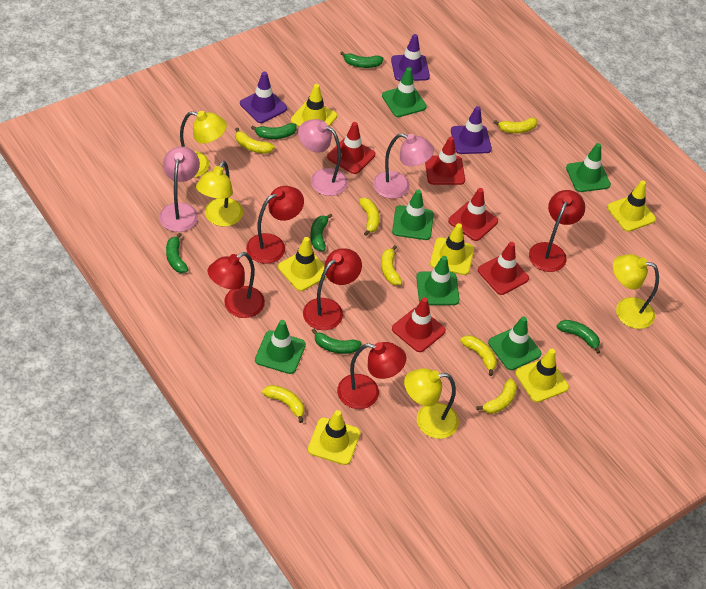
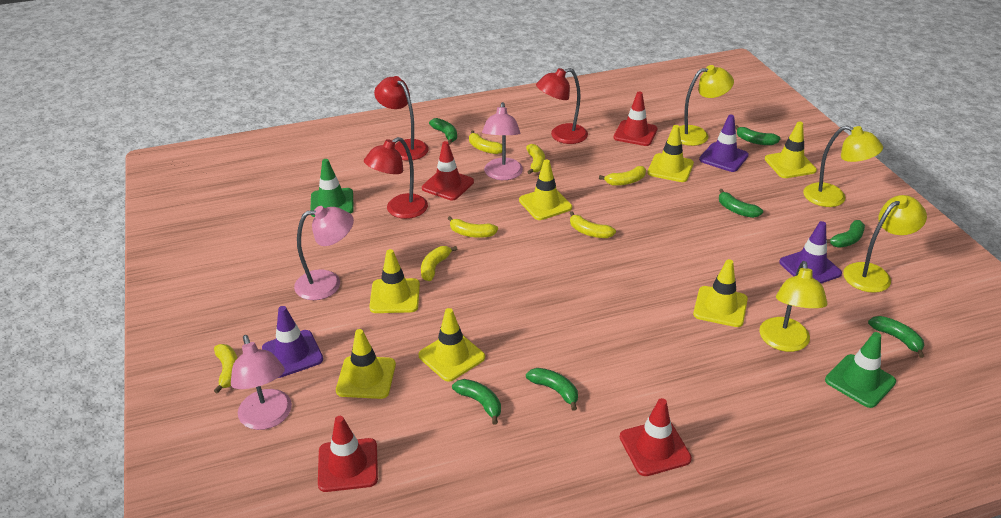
green banana: [166,233,188,273] [251,123,297,139] [310,213,332,251] [311,329,362,354] [340,52,384,68] [557,320,600,354] = 6 -> [429,118,457,144] [452,379,501,425] [526,368,578,411] [719,189,763,218] [735,125,781,145] [826,220,865,247] [868,316,924,358] = 7
green traffic cone: [255,320,306,374] [382,67,427,117] [392,190,434,240] [416,256,460,305] [488,316,541,370] [566,143,611,192] = 6 -> [310,159,354,217] [825,332,896,408] = 2
red lamp: [207,252,265,318] [246,186,304,264] [303,248,362,330] [337,342,406,409] [529,190,585,272] = 5 -> [364,137,428,219] [374,76,429,161] [536,68,588,144] = 3
red traffic cone: [327,122,375,174] [392,297,446,352] [425,137,465,185] [448,188,498,241] [478,242,529,295] = 5 -> [318,416,378,492] [422,141,474,200] [614,92,658,146] [620,398,692,476] = 4
yellow traffic cone: [278,237,327,291] [291,84,337,127] [308,410,361,465] [430,223,474,275] [515,349,569,402] [607,181,656,232] = 6 -> [336,329,396,399] [369,249,420,313] [418,308,485,382] [519,159,572,220] [647,125,694,182] [693,259,748,327] [765,121,817,178] = 7

